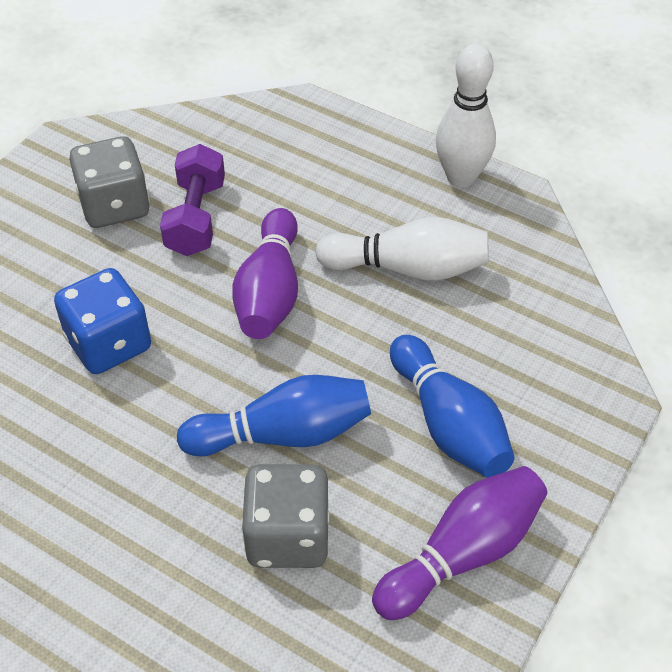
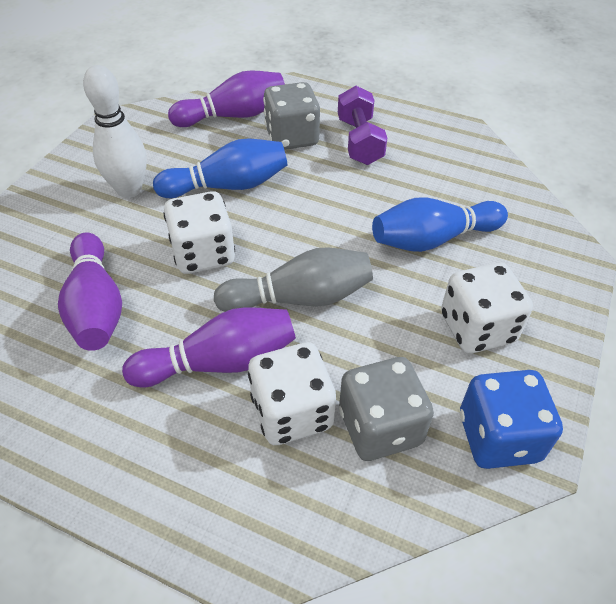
grey bowling pin: none = 0 -> [214,247,373,312] = 1
purple bowling pin: [232,208,298,339] [372,466,547,620] = 2 -> [58,233,122,351] [122,307,296,387] [168,70,285,127] = 3
white bowling pin: [315,217,489,281] [436,43,496,187] = 2 -> [83,65,147,198] = 1
white dice: none = 0 -> [163,191,235,274] [248,342,336,445] [441,263,533,353] = 3

